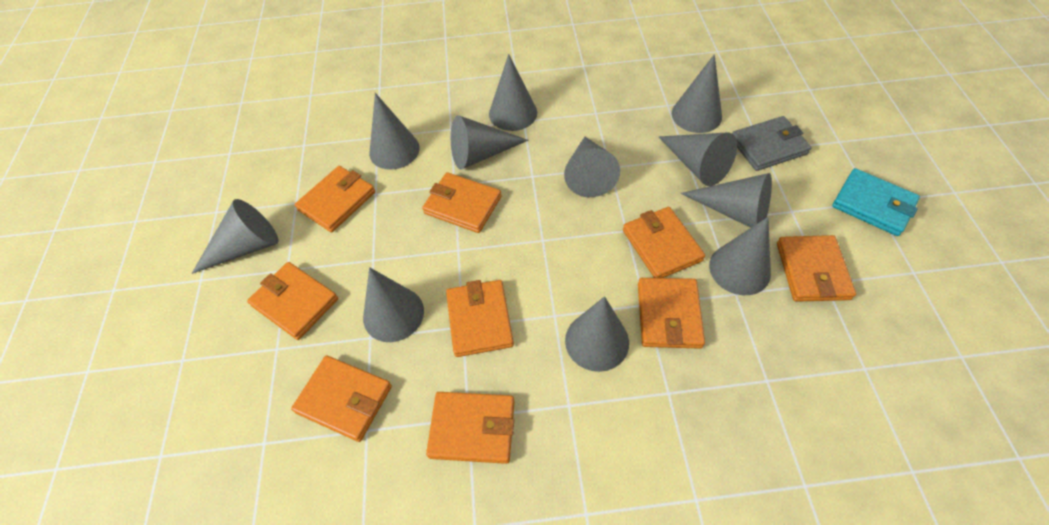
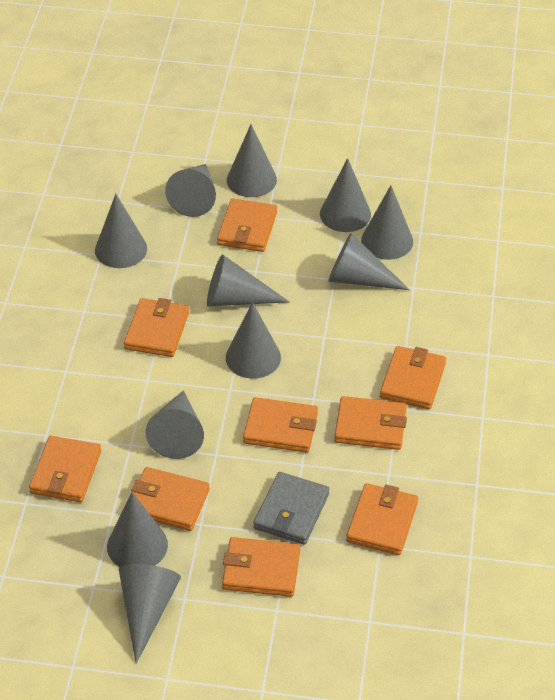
turquoise wallet: [832,168,920,236] = 1 -> none = 0

